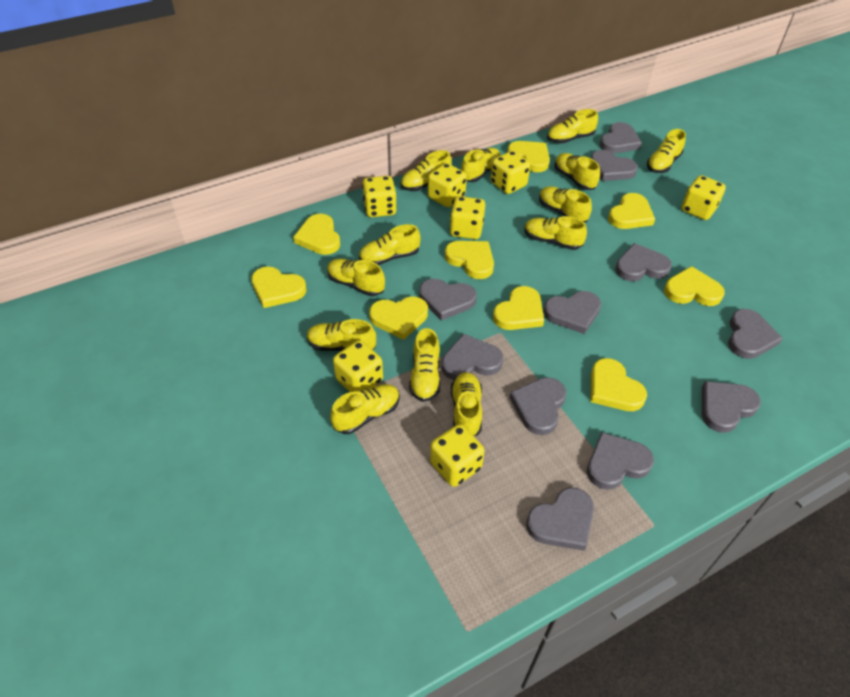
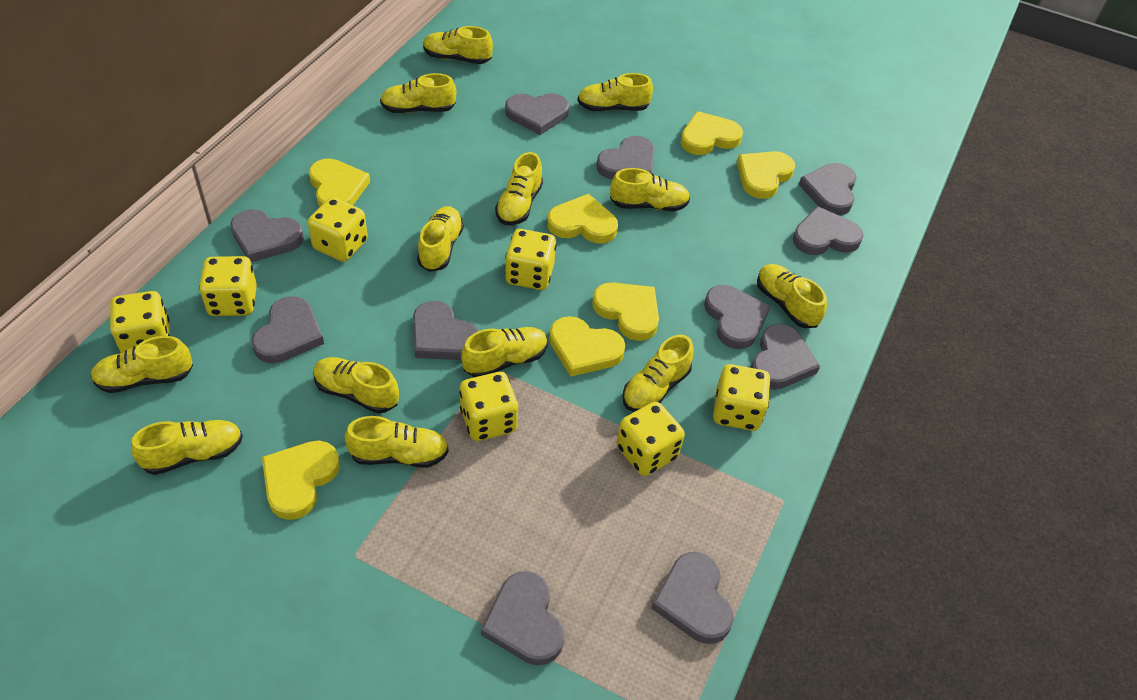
yellow heart: [251,267,307,308] [293,214,340,255] [369,297,428,340] [445,241,494,279] [493,286,544,330] [507,141,550,172] [591,358,647,411] [608,193,655,229] [664,266,725,306] = 9 -> [262,441,340,520] [309,158,370,207] [547,194,618,243] [549,316,625,377] [592,282,659,341] [681,111,743,155] [737,151,795,199] = 7

